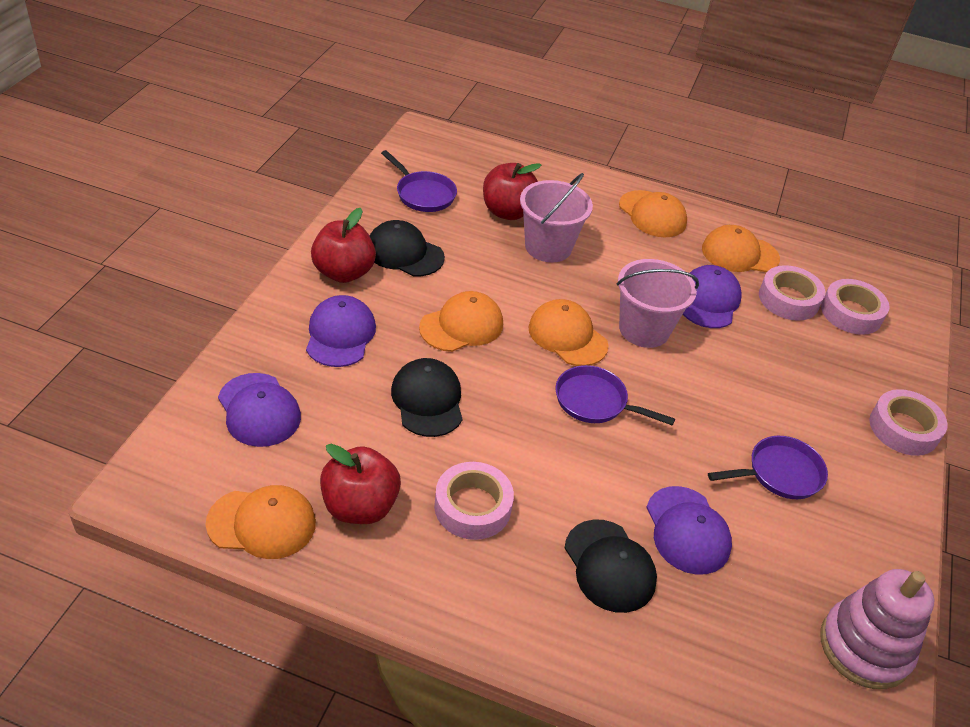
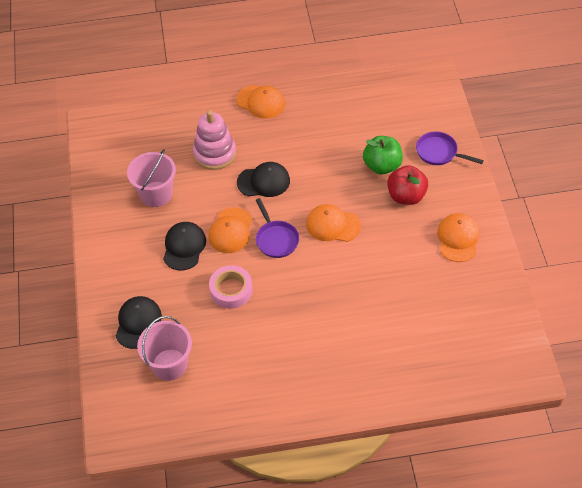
green apple: none = 0 -> [363,136,403,174] = 1
orange cap: [206,485,316,559] [419,291,503,352] [528,299,609,366] [619,190,687,237] [702,225,780,272] = 5 -> [209,207,252,253] [236,85,285,119] [306,204,361,242] [437,213,479,262] = 4
pink tape: [434,462,514,540] [759,265,826,321] [821,279,890,335] [870,389,948,456] = 4 -> [209,265,253,309] = 1
purple cap: [218,373,301,447] [306,295,376,367] [646,486,732,575] [683,265,742,328] = 4 -> none = 0
purple pan: [381,150,457,212] [556,365,675,426] [708,436,828,499] = 3 -> [256,198,299,258] [416,132,484,165] = 2
red apple: [311,208,376,283] [320,444,401,524] [483,163,541,220] = 3 -> [387,165,428,205] = 1

